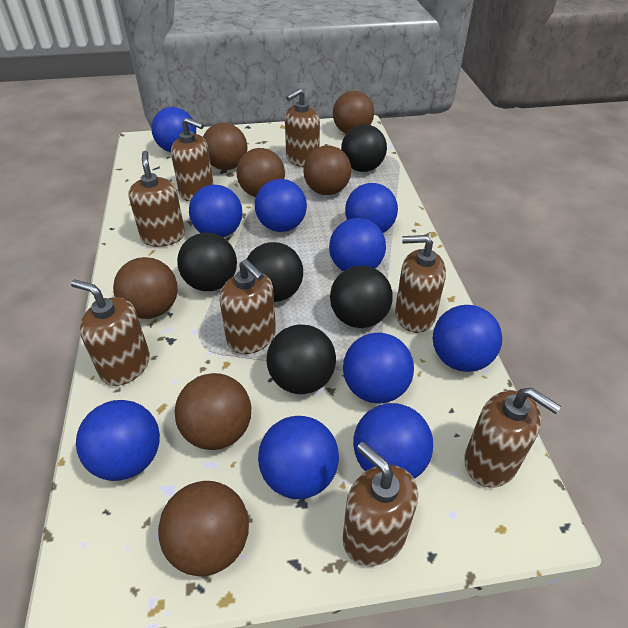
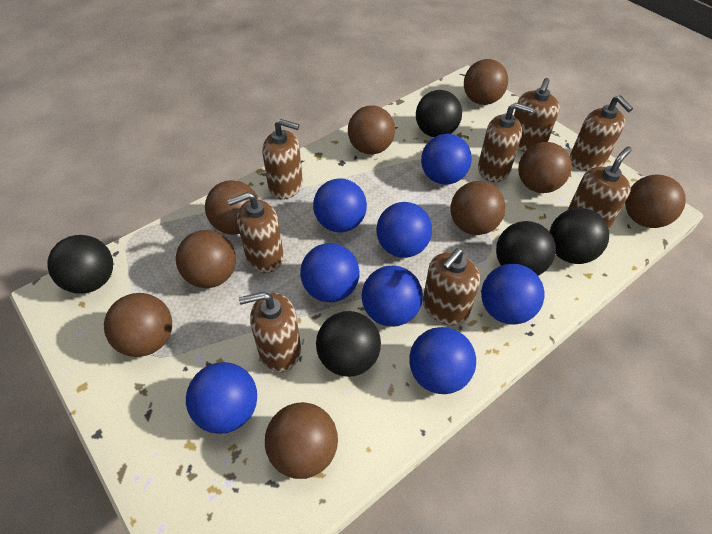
blue ball: [76,400,160,481] [151,107,196,152] [189,185,243,237] [255,179,307,232] [258,416,339,499] [329,218,386,271] [343,333,414,403] [345,183,398,233] [353,403,433,479] [433,305,502,372] = 10 -> [186,362,257,434] [300,243,360,302] [313,178,367,232] [362,265,423,327] [376,202,432,258] [409,327,476,394] [421,134,472,185] [481,264,545,324] = 8
brown ball: [113,257,178,319] [158,481,249,576] [175,373,251,450] [203,123,247,170] [237,148,285,197] [303,145,352,195] [333,91,374,133] = 7 -> [104,293,172,357] [176,230,236,288] [205,180,258,235] [265,402,338,479] [348,106,395,155] [450,181,506,235] [464,59,508,105] [518,142,572,193] [625,175,686,228] = 9

